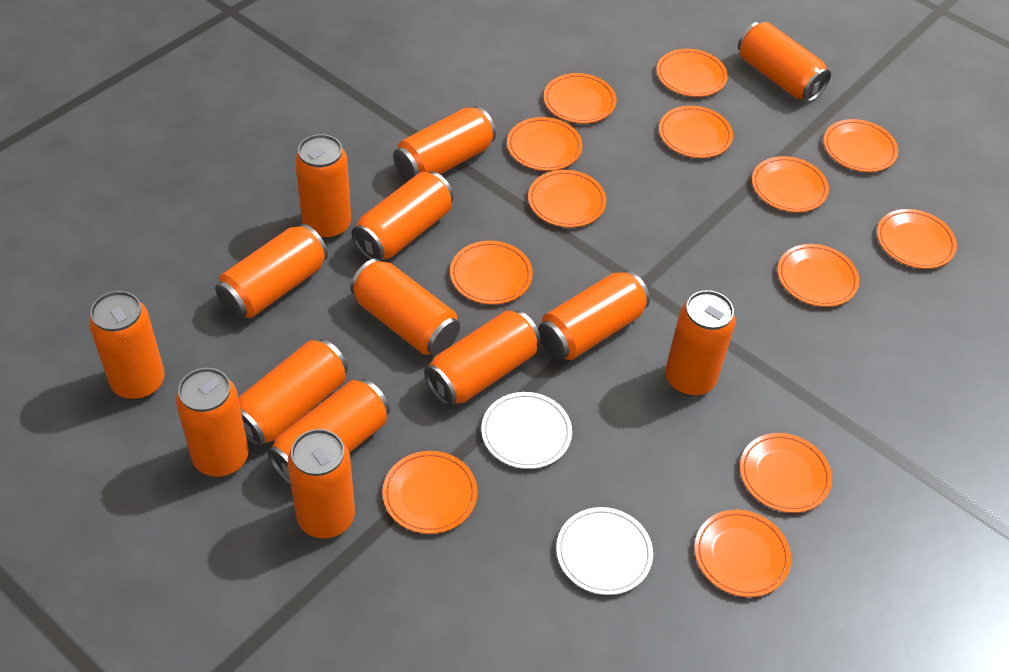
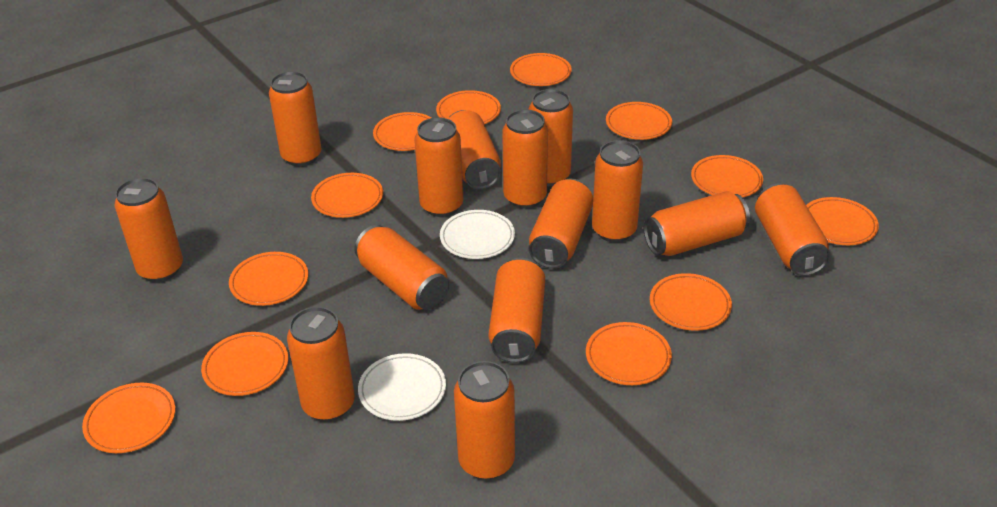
orange plate: [383,451,477,534] [450,241,533,304] [507,117,582,171] [528,170,606,228] [544,73,616,123] [656,49,728,97] [659,106,733,158] [695,510,791,597] [740,433,832,513] [752,156,829,212] [777,244,859,307] [824,119,898,172] [877,209,957,269] = 13 -> [82,383,175,453] [201,332,288,396] [229,252,308,306] [311,173,383,218] [373,112,432,151] [436,90,501,124] [510,53,572,86] [586,322,672,385] [606,102,672,140] [650,273,732,331] [691,155,763,197] [806,197,879,245] = 12

